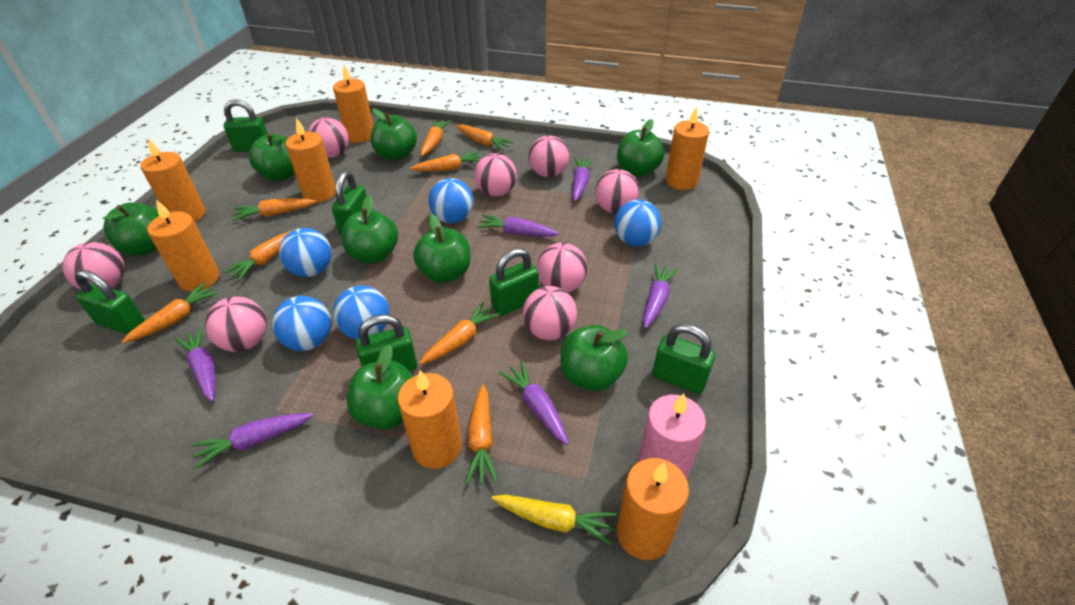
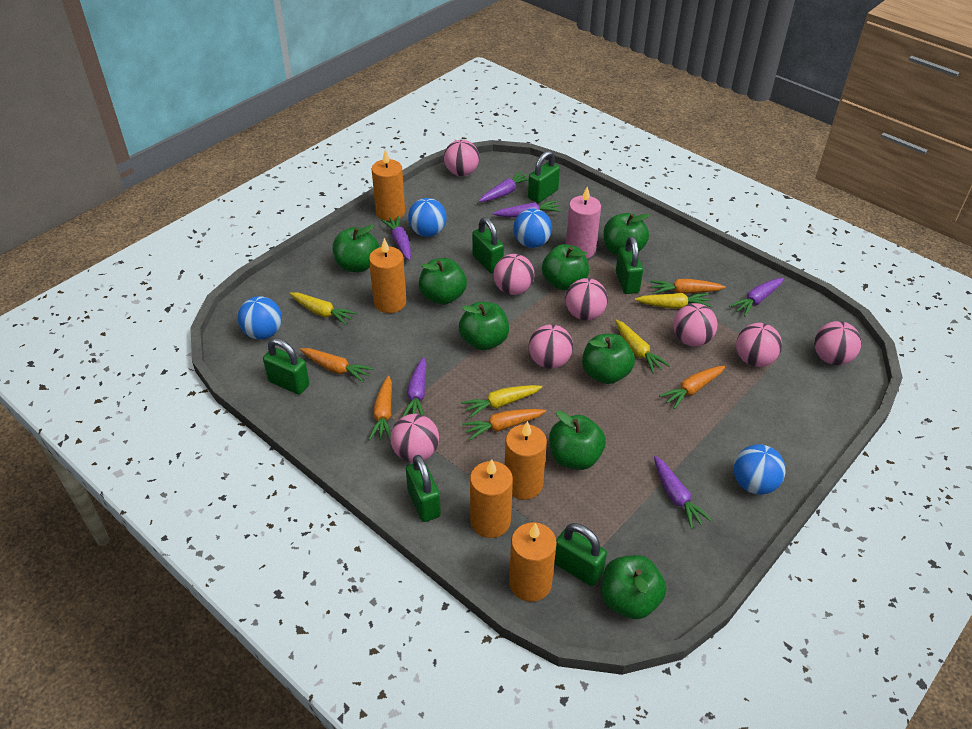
blue ball: [272,296,331,351] [279,228,332,277] [333,286,390,339] [429,178,473,223] [614,199,662,246] = 5 -> [238,296,282,340] [408,198,447,237] [513,209,552,248] [734,444,786,495] = 4
orange candle: [141,138,205,222] [147,200,219,292] [285,118,336,203] [333,64,373,143] [398,370,462,469] [616,458,689,560] [665,107,709,190] = 7 -> [369,238,406,313] [372,150,405,221] [470,459,513,538] [505,421,547,500] [509,522,557,602] = 5
orange carrot: [122,282,219,343] [224,230,293,281] [233,198,316,221] [410,151,481,172] [419,302,501,365] [421,119,451,156] [456,125,514,151] [465,385,498,485] = 8 -> [300,348,374,383] [369,376,392,440] [462,409,546,441] [650,279,726,294] [659,366,725,409] = 5
yellow carrot: [491,494,617,545] = 1 -> [290,292,357,325] [461,385,542,418] [615,320,670,374] [635,293,712,309] = 4

